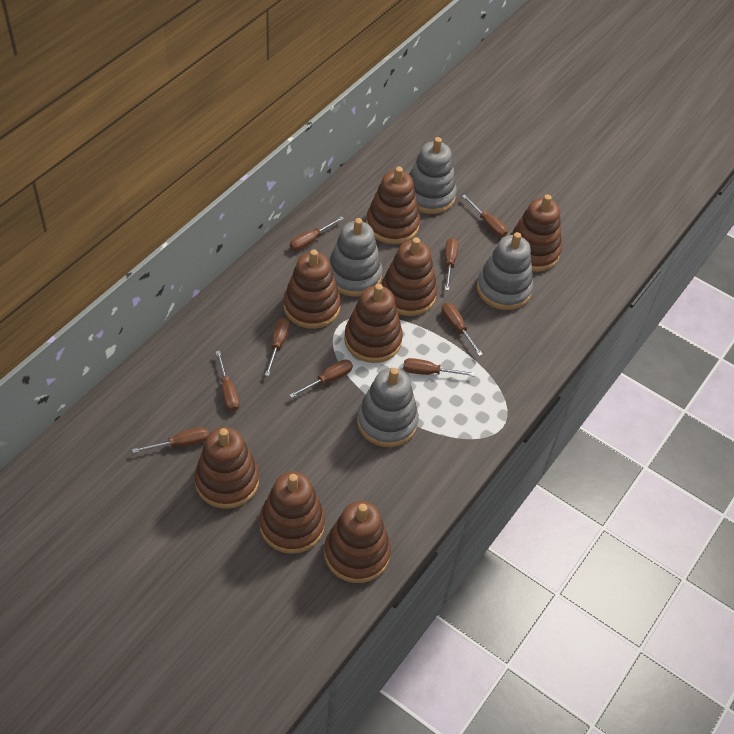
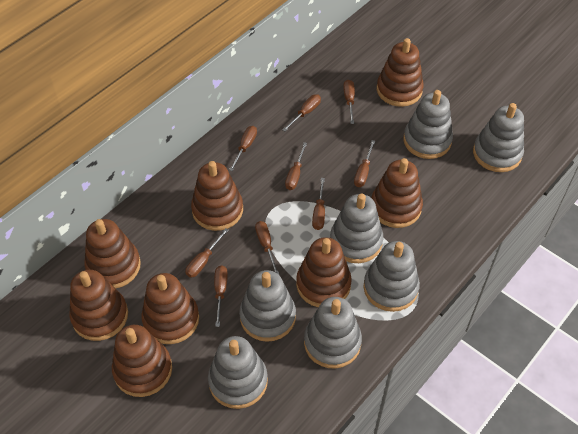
grey stacking toy: [329,218,383,297] [357,368,419,447] [409,137,457,214] [477,232,533,310] = 4 -> [208,336,268,409] [239,270,296,342] [304,297,362,369] [330,194,383,263] [363,241,420,312] [403,90,453,159] [473,103,524,172] = 7

